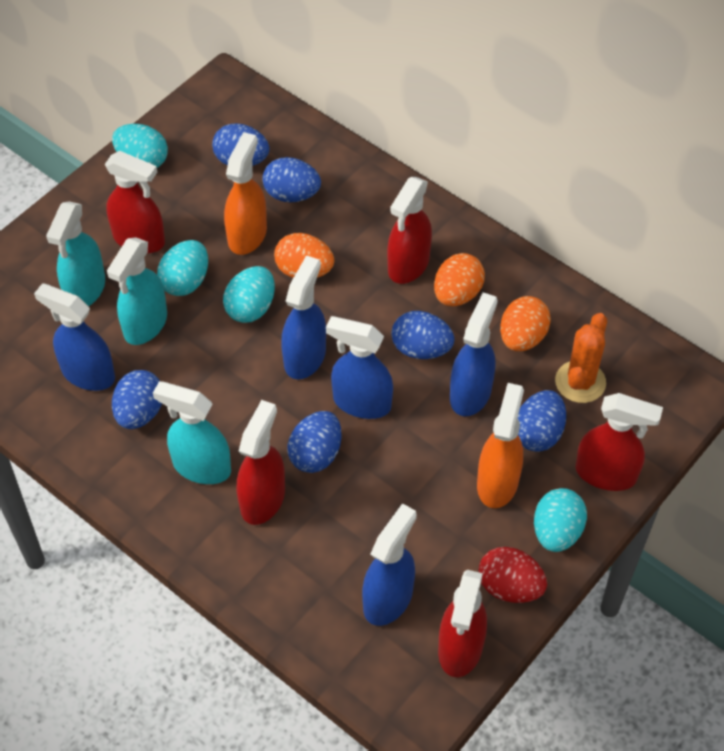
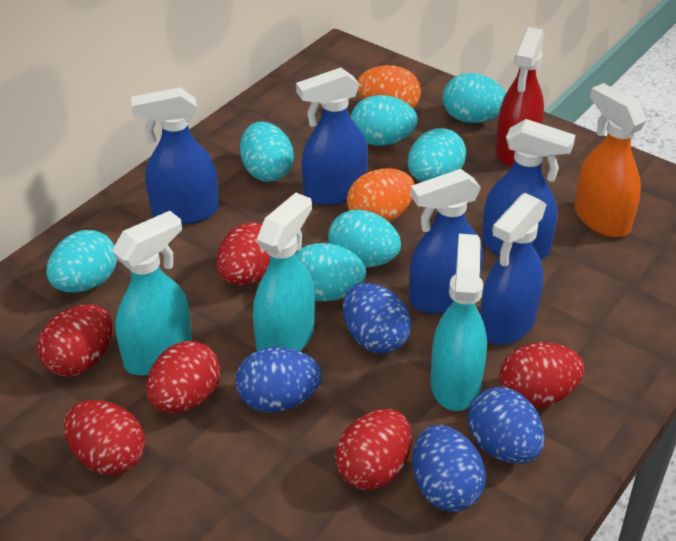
blue egg: [112,370,162,429] [212,123,270,166] [262,157,321,203] [287,411,342,473] [391,311,455,359] [517,390,566,452] = 6 -> [236,347,322,413] [342,283,412,354] [413,425,486,512] [468,387,545,464] = 4
orange cactus: [555,313,607,403] = 1 -> none = 0
orange egg: [274,233,334,278] [434,253,485,306] [500,296,551,351] = 3 -> [347,168,414,222] [357,65,421,109] = 2
orange spray bottle: [224,132,267,255] [477,383,524,508] = 2 -> [575,83,647,238] = 1
red egg: [479,547,547,603] = 1 -> [37,304,112,376] [64,400,145,475] [146,341,220,413] [217,222,270,286] [335,409,412,490] [499,342,585,408] = 6
red spray bottle: [105,151,165,253] [237,400,285,525] [387,177,432,284] [438,570,487,677] [576,393,663,491] = 5 -> [496,27,544,166] = 1
turquoise egg: [112,124,168,168] [157,240,208,296] [223,266,275,323] [534,488,587,552] = 4 -> [46,230,117,293] [240,122,294,182] [295,243,366,302] [328,210,401,267] [351,95,418,146] [407,128,466,182] [443,73,506,123] = 7

